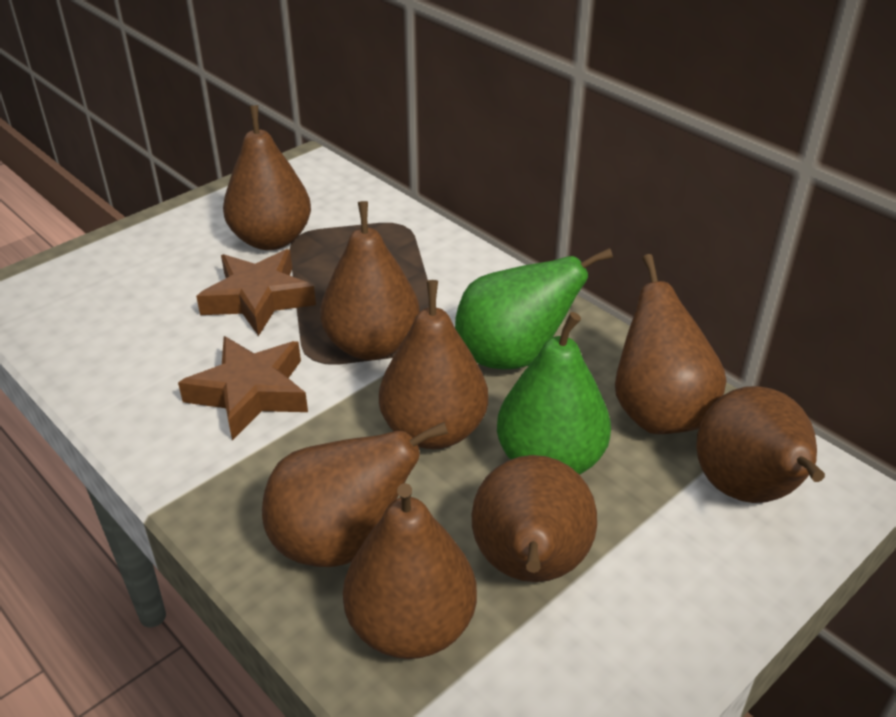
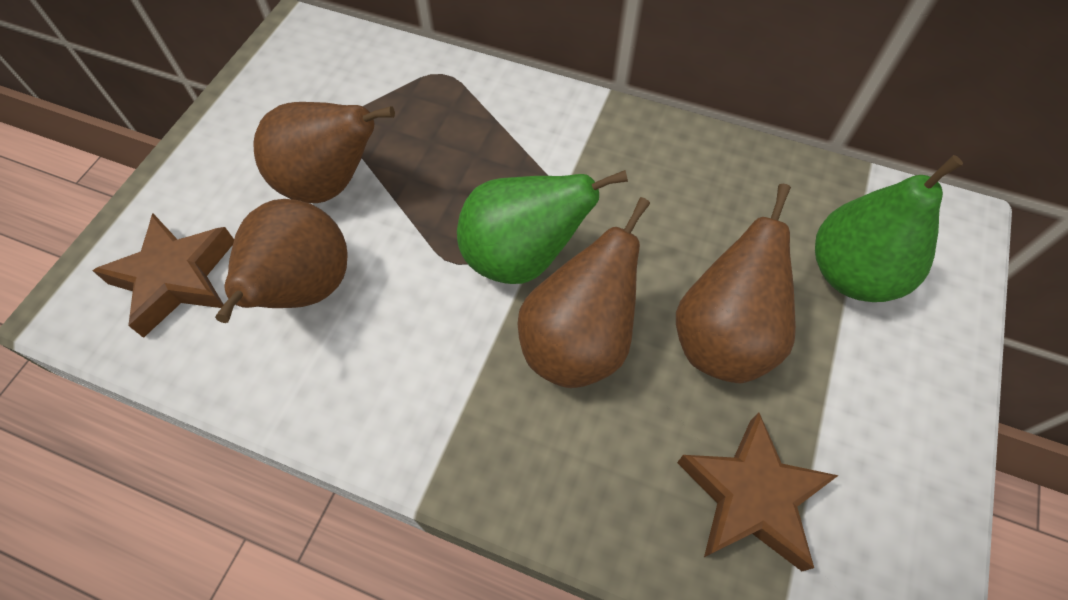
brown pear: [223,105,311,250] [262,422,448,567] [320,201,420,360] [343,483,477,659] [379,280,488,449] [472,455,597,582] [615,254,727,434] [696,386,825,503] = 8 -> [215,199,348,323] [253,102,395,203] [517,197,650,388] [676,184,796,383] = 4

